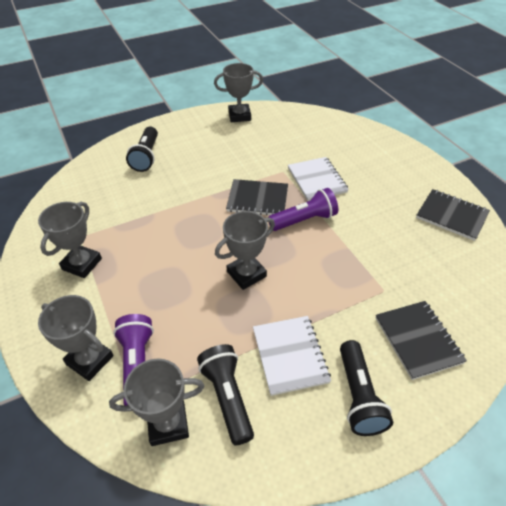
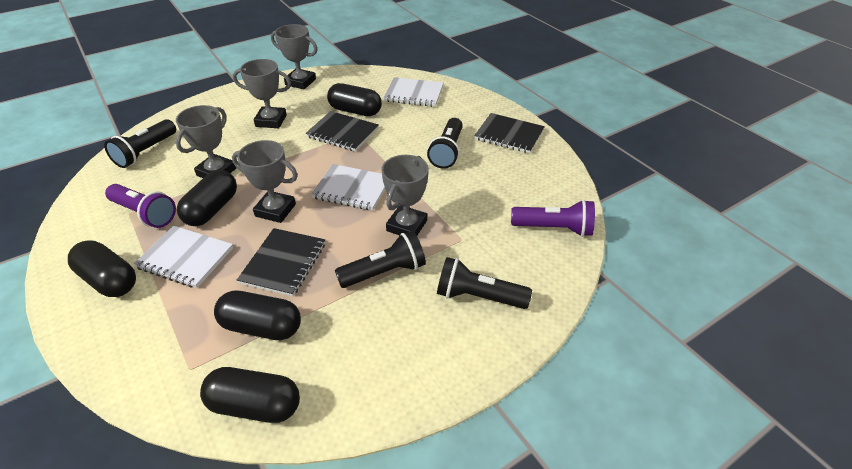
black capsule: none = 0 -> [68,240,136,297] [177,170,237,226] [200,367,300,423] [214,291,301,340] [327,83,382,116] = 5
black flashlight: [126,127,158,172] [197,344,254,446] [340,340,393,436] = 3 -> [104,119,176,168] [335,231,426,288] [427,118,463,169] [437,257,532,309] = 4
white notebook: [253,316,331,396] [288,157,349,201] = 2 -> [134,226,233,288] [311,164,385,211] [384,77,444,107] = 3

